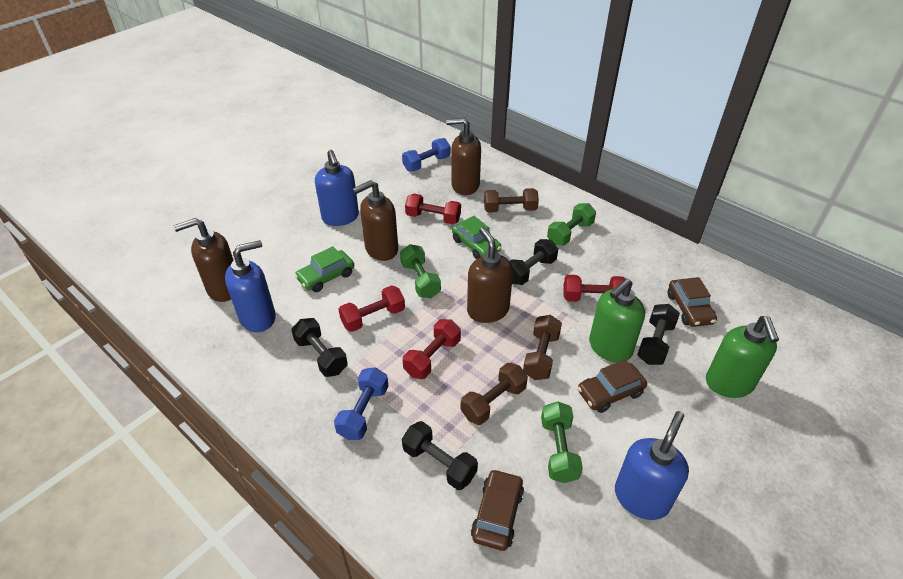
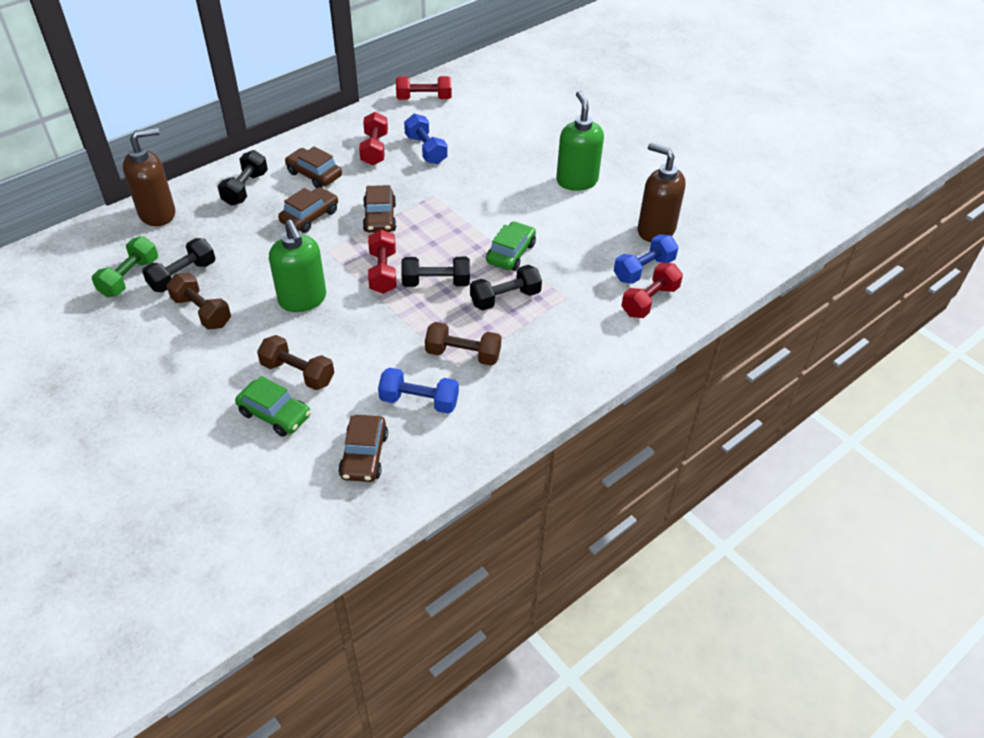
blue dumbbell: [334,367,389,440] [402,138,451,171] = 2 -> [378,368,459,414] [404,114,448,164] [614,234,679,284] = 3
blue soap dispenser: [225,240,276,332] [315,150,359,226] [615,411,689,520] = 3 -> none = 0
brown car: [471,469,524,551] [578,360,647,413] [668,277,717,327] = 3 -> [278,187,338,233] [285,146,342,188] [338,415,388,482] [363,185,396,233] = 4
brown soap dispenser: [174,218,234,302] [353,180,398,261] [446,118,481,195] [467,227,513,323] = 4 -> [123,128,175,226] [637,143,686,242] = 2
green dumbbell: [400,244,441,298] [541,401,583,483] [547,203,596,245] = 3 -> [92,236,158,297] = 1

